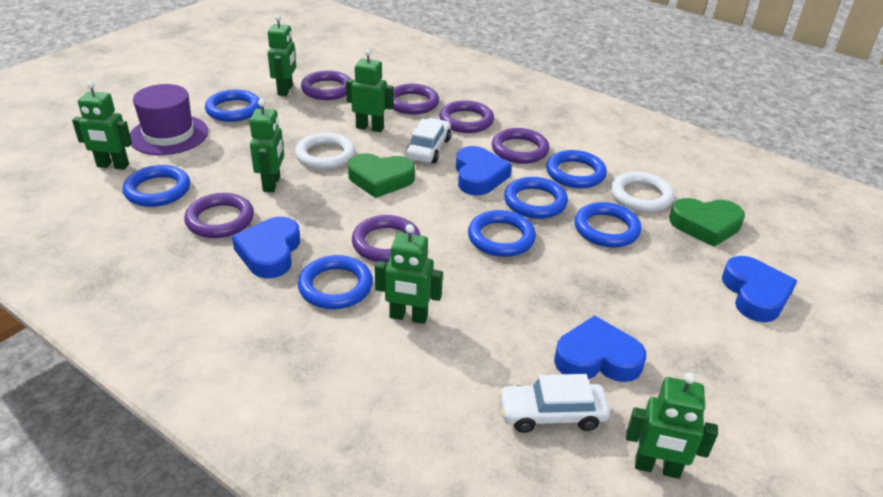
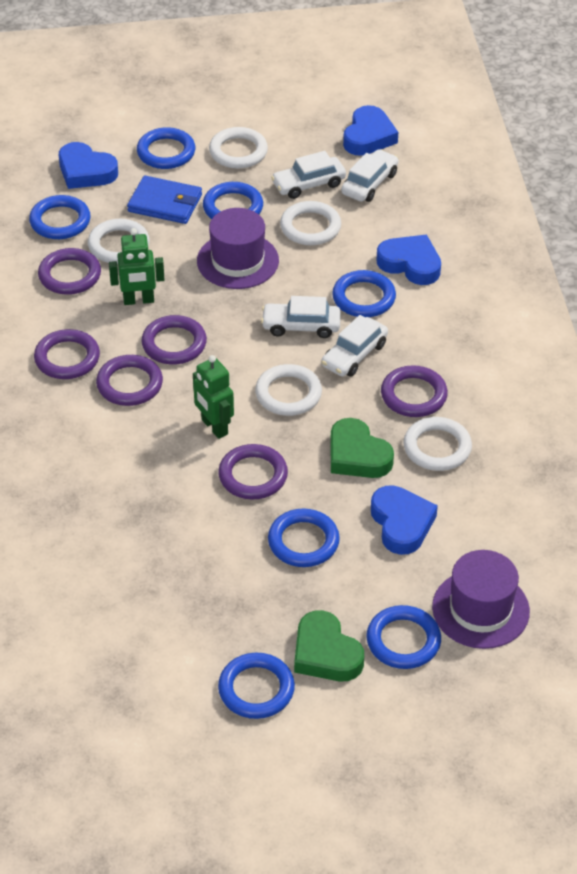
blue wallet: none = 0 -> [127,176,202,224] = 1
green robot: [72,81,132,170] [249,99,284,192] [268,15,296,96] [346,49,394,132] [375,224,443,324] [626,373,718,479] = 6 -> [109,228,164,305] [193,355,234,439] = 2
purple hat: [130,84,208,155] = 1 -> [197,208,279,289] [432,550,530,649] = 2
white car: [406,118,451,163] [498,374,610,433] = 2 -> [261,296,341,338] [271,151,346,199] [321,315,388,377] [341,149,398,202] = 4
white ring: [295,133,355,170] [611,172,674,213] = 2 -> [88,219,150,264] [209,127,268,169] [255,364,322,416] [280,201,341,245] [404,417,472,471] = 5

